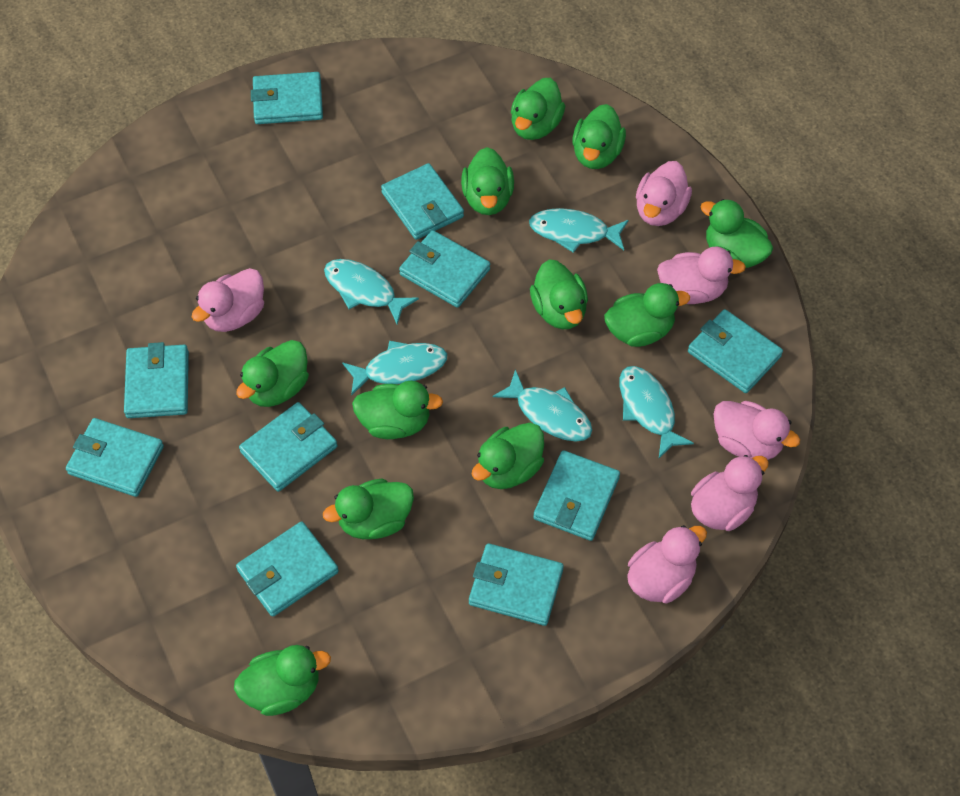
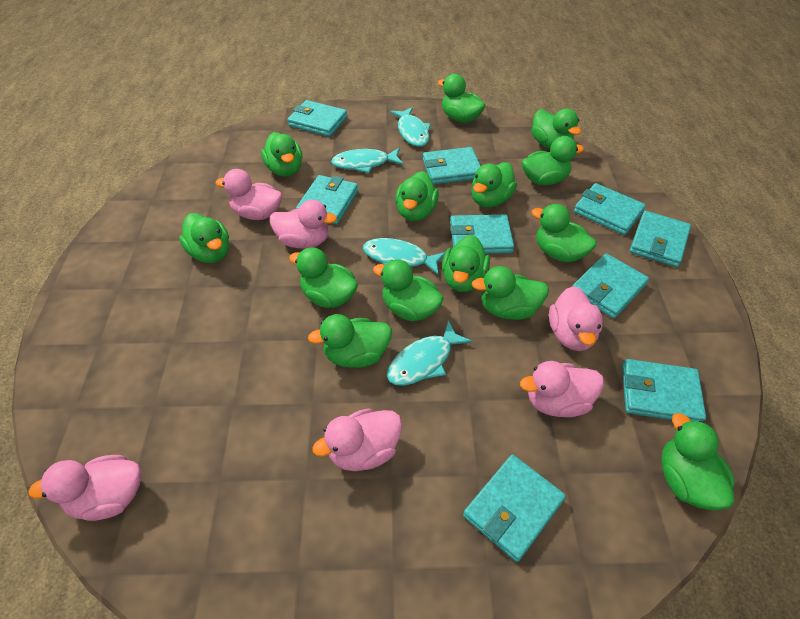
green duck: [234,645,331,716] [236,340,309,407] [323,479,414,539] [352,381,443,439] [461,147,514,215] [472,423,544,489] [511,78,565,140] [530,259,588,329] [572,104,626,169] [604,283,690,347] [701,199,773,268] = 11 -> [179,213,229,263] [261,132,302,177] [289,247,358,308] [308,314,392,368] [373,259,444,321] [395,171,439,221] [438,74,485,123] [442,235,490,292] [471,266,549,320] [472,162,517,208] [522,136,584,186] [531,109,581,149] [531,204,597,262] [661,413,735,510] = 14
turquoise fish: [324,259,419,325] [342,341,447,396] [493,369,592,441] [529,208,628,253] [620,366,694,458] = 5 -> [331,148,404,173] [363,238,445,275] [387,320,472,386] [390,107,431,147] = 4
turquoise wallet: [66,418,164,497] [124,342,189,418] [236,522,339,617] [239,402,338,492] [251,72,323,124] [381,163,464,240] [399,230,490,308] [469,543,564,626] [533,450,620,541] [688,309,783,393] = 10 -> [288,100,347,137] [296,175,358,224] [423,147,481,185] [450,214,514,254] [463,455,566,562] [572,253,649,318] [574,183,646,235] [622,359,706,421] [630,211,691,267] = 9

